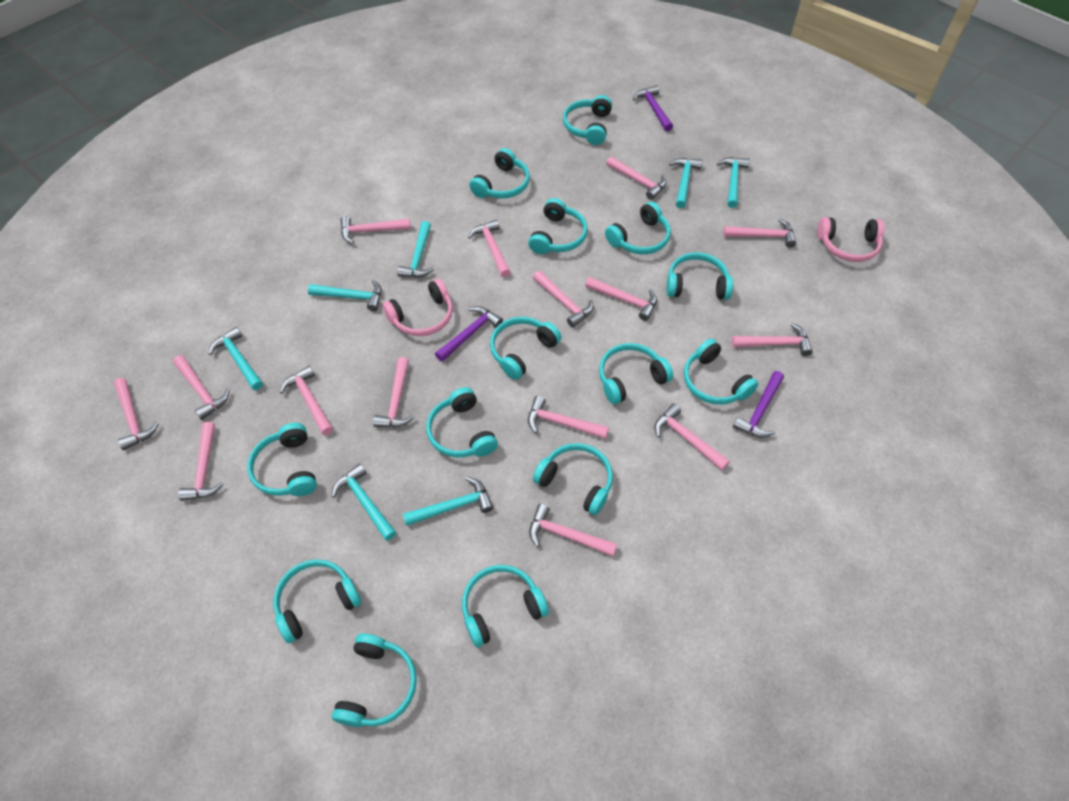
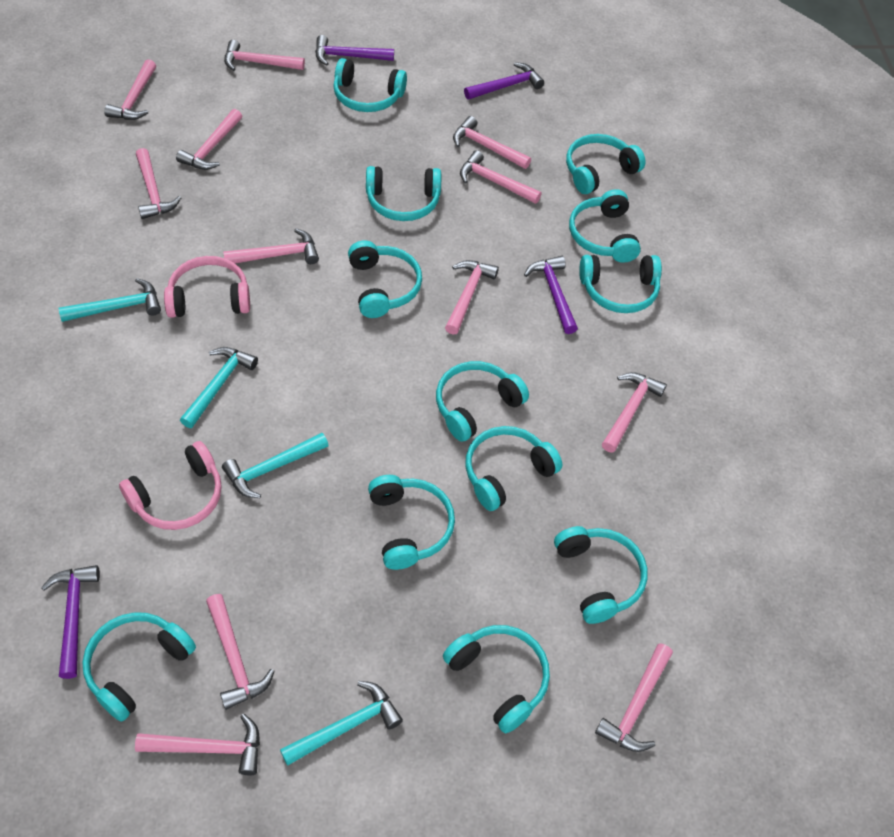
pink hammer: [114,378,159,450] [173,355,230,420] [178,422,224,501] [279,366,333,435] [340,216,411,244] [373,357,415,427] [468,220,511,277] [528,396,609,439] [529,504,617,556] [533,271,593,328] [585,277,657,321] [606,156,666,200] [655,404,730,470] [723,219,796,248] [732,323,813,356] = 15 -> [104,59,156,120] [135,714,260,775] [136,148,181,219] [176,109,242,170] [206,594,274,710] [223,229,319,264] [224,40,305,71] [445,260,499,335] [453,116,531,169] [460,150,541,204] [595,643,673,752] [602,372,667,453] = 12
purple hammer: [435,306,503,362] [633,85,673,131] [733,371,784,438] = 3 -> [41,565,100,679] [315,35,394,66] [464,62,544,100] [524,256,578,334] = 4
turquoise hammer: [208,327,263,390] [308,280,382,311] [331,463,396,541] [397,221,434,278] [403,477,493,526] [669,158,702,208] [717,157,750,208] = 7 -> [58,278,161,322] [180,347,258,428] [222,433,329,498] [280,681,403,766] = 4
turquoise headphones: [247,423,317,496] [273,559,362,644] [332,634,417,727] [426,387,498,457] [462,565,549,647] [469,148,530,198] [490,317,562,380] [528,198,588,254] [533,443,613,515] [563,95,612,145] [599,343,673,404] [605,202,671,254] [667,252,733,299] [684,339,759,404] = 14 -> [83,612,196,722] [333,58,407,112] [348,240,422,318] [366,166,441,221] [368,475,455,570] [436,361,529,442] [443,625,550,733] [465,426,563,511] [554,526,647,624] [566,134,646,194] [569,189,641,263] [579,255,662,313] = 12

